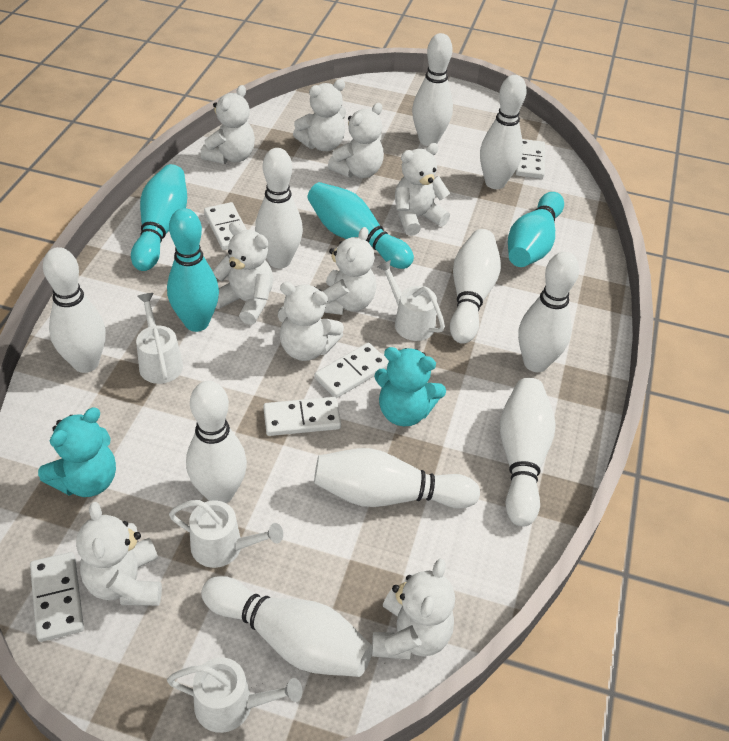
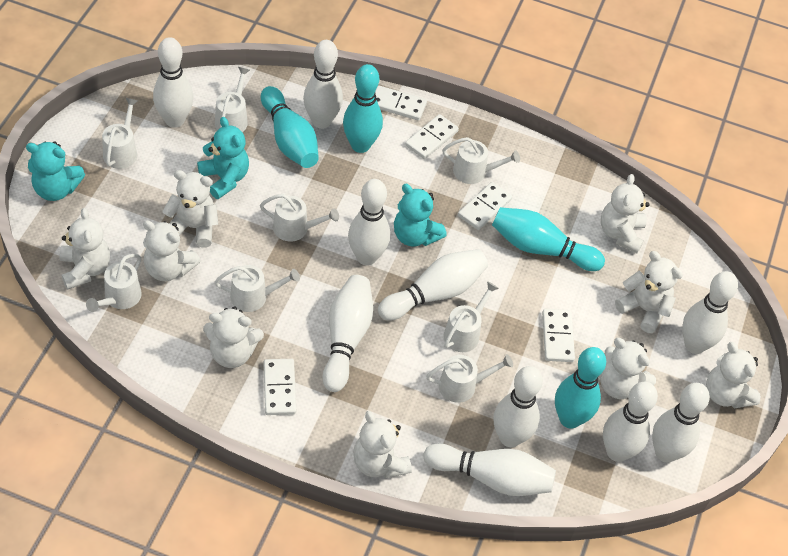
turquoise teddy bear: [38,407,116,497] [374,347,446,426] = 2 -> [26,142,85,201] [197,117,249,199] [394,184,447,247] = 3
white watering can: [136,293,183,384] [167,657,302,733] [169,500,283,568] [378,260,445,341] = 4 -> [86,254,142,312] [102,98,138,169] [214,265,300,312] [215,67,250,132] [260,194,339,242] [426,354,513,403] [442,137,520,184] [444,281,499,352] = 8

